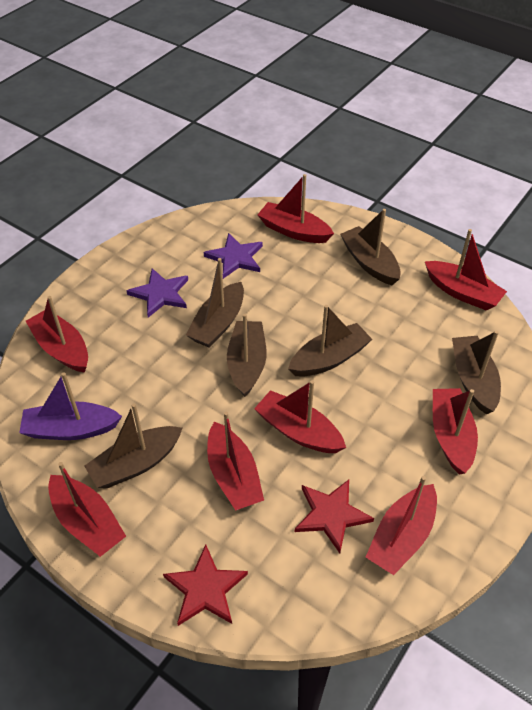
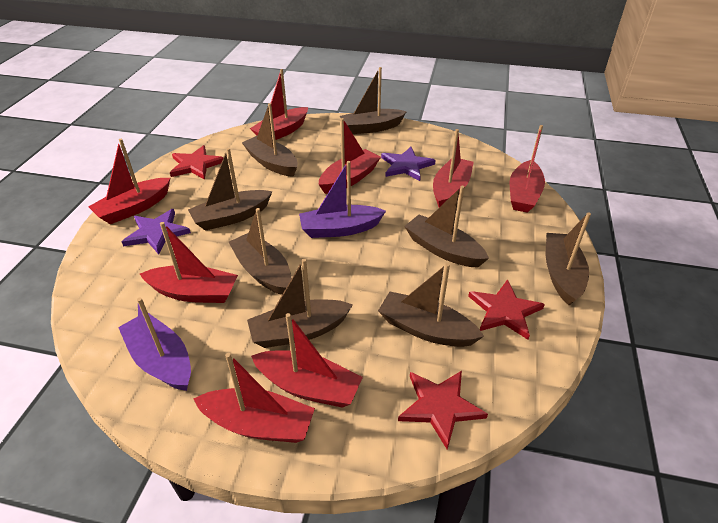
brown boat: [84,403,183,488] [186,258,244,348] [227,314,267,397] [288,305,372,377] [340,209,401,285] [452,331,501,414] = 6 -> [188,148,272,231] [229,208,292,295] [242,103,298,177] [247,258,353,348] [340,67,407,134] [378,263,484,347] [404,186,489,268] [546,212,591,305] = 8
purple boat: [19,372,122,440] = 1 -> [118,297,191,391] [299,161,386,238] = 2
red star: [163,544,248,626] [295,480,374,553] = 2 -> [170,145,224,180] [398,371,488,450] [468,279,545,340] = 3

